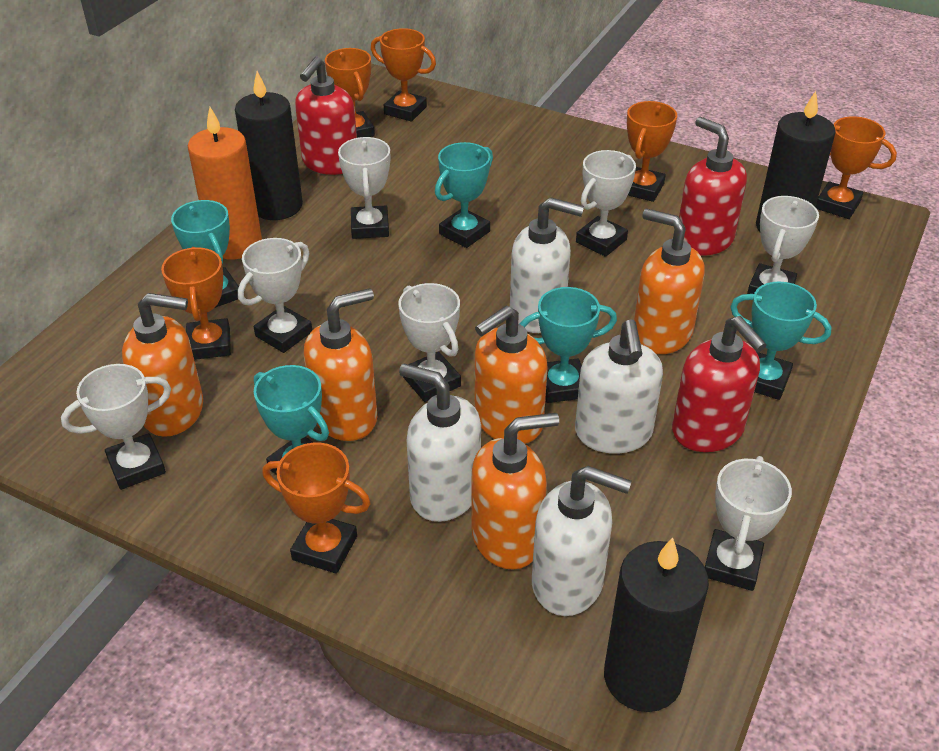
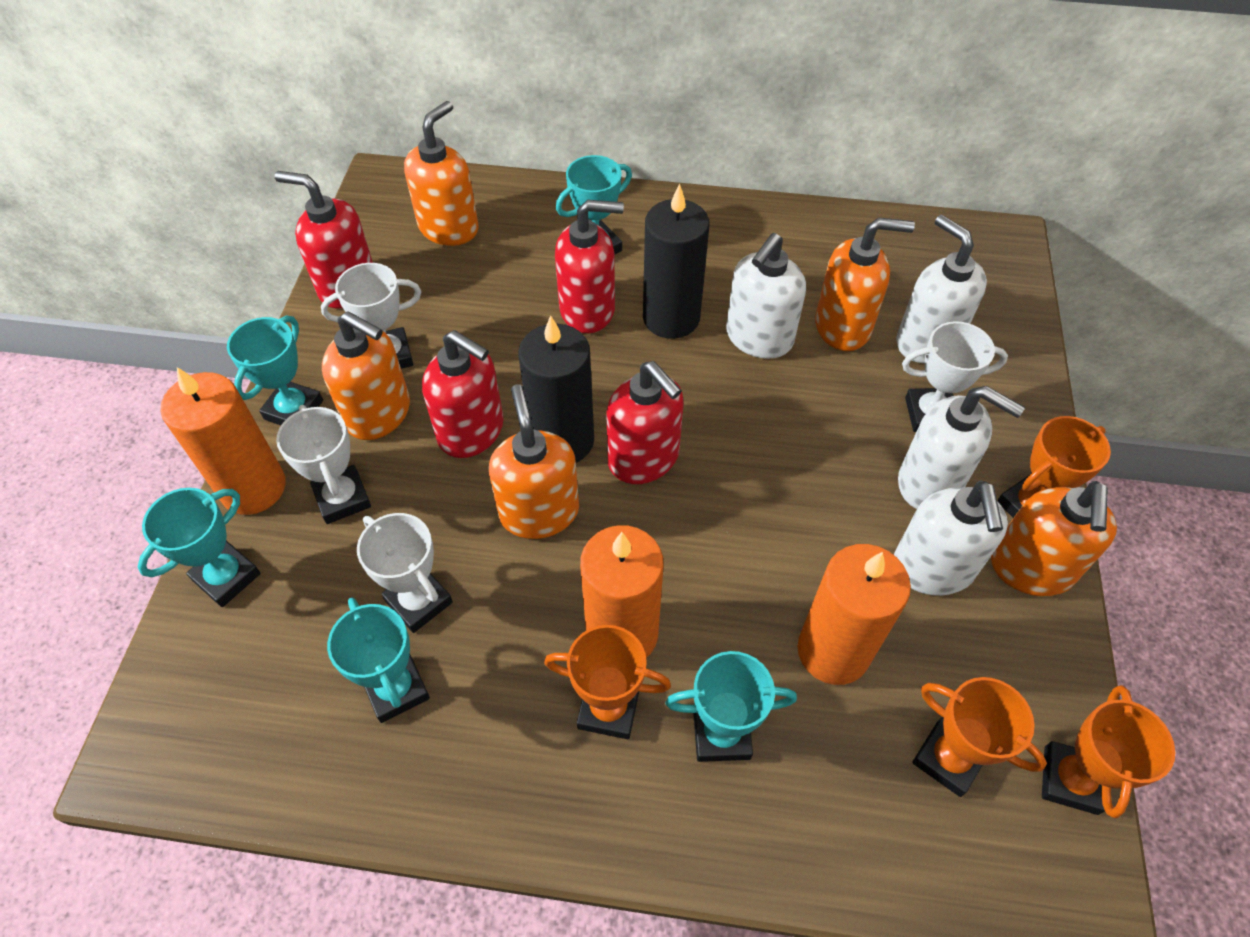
black candle: [235,71,303,220] [604,538,709,712] [756,91,836,232] = 3 -> [518,315,594,463] [643,184,709,339] = 2
orange candle: [188,107,262,259] = 1 -> [161,367,286,515] [580,525,663,658] [798,544,911,685] = 3
orange trophy: [161,247,231,360] [262,443,371,574] [325,48,375,138] [371,28,436,122] [627,101,677,202] [816,116,897,219] = 6 -> [544,625,671,739] [912,677,1047,797] [997,416,1111,518] [1042,685,1176,818] = 4
red soap dispenser: [295,57,357,175] [672,316,767,452] [679,117,747,256] = 3 -> [275,171,373,309] [422,330,503,458] [555,200,624,333] [606,361,684,484] = 4
white trophy: [61,364,171,490] [238,238,312,353] [338,137,390,239] [398,283,461,402] [576,150,636,257] [705,456,792,591] [747,196,819,294] = 7 -> [276,405,371,524] [321,263,421,369] [357,513,453,633] [902,321,1008,432] = 4

